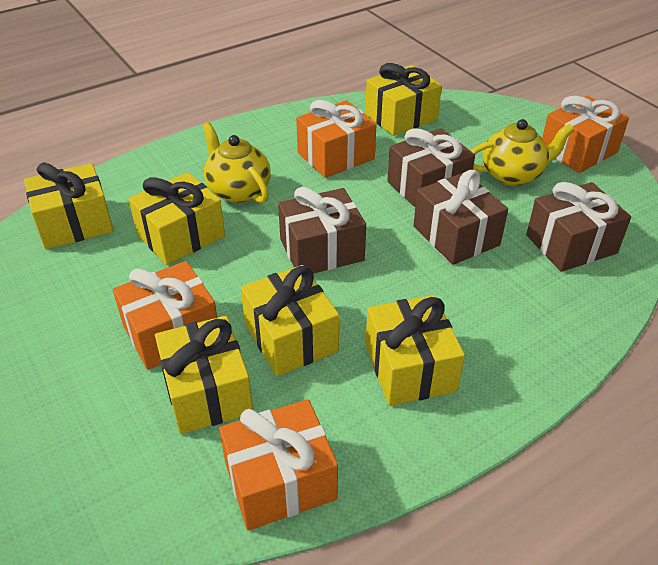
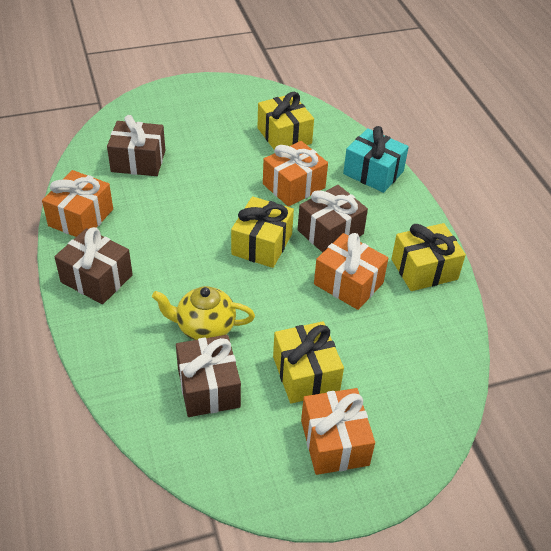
turquoise gift: none = 0 -> [343,126,409,193] = 1
yellow gift: [24,162,114,249] [129,172,225,265] [155,316,253,434] [241,265,339,376] [365,63,442,136] [366,295,465,406] = 6 -> [231,196,294,268] [257,92,314,149] [273,321,344,404] [392,223,466,291] = 4
yellow teapot: [203,122,271,203] [471,119,574,186] = 2 -> [152,286,255,340] = 1

